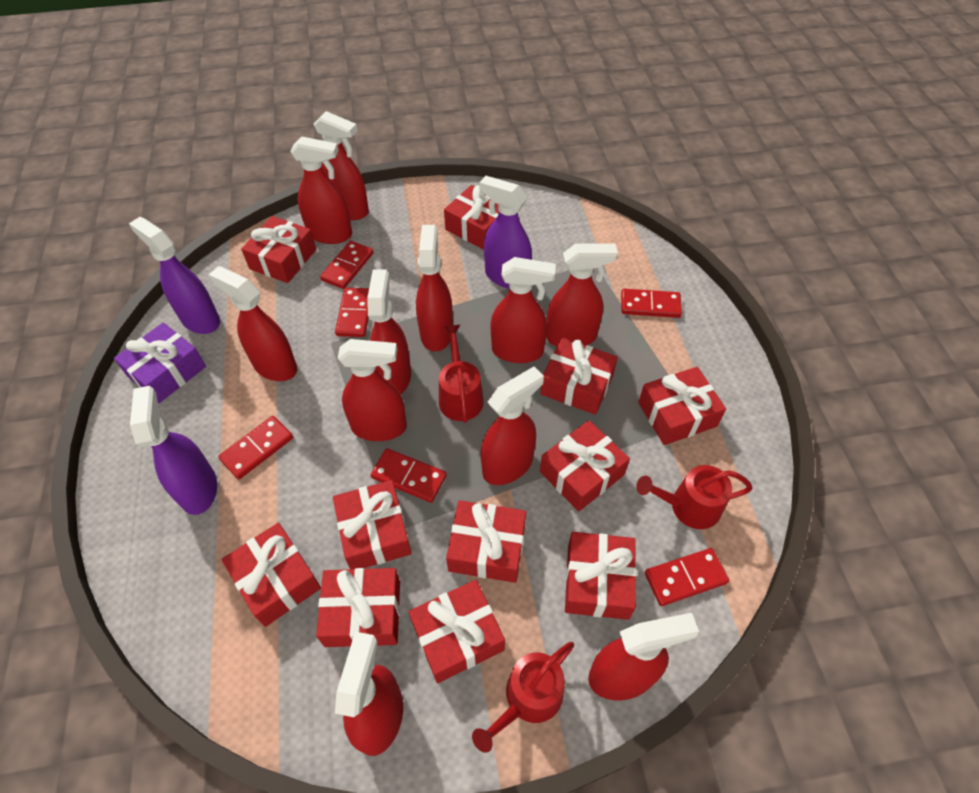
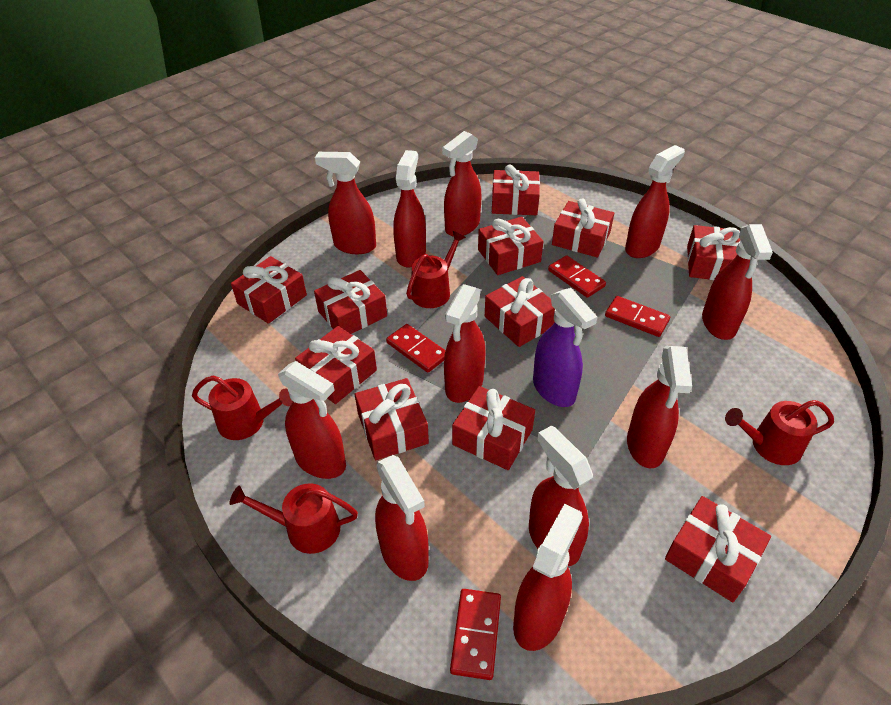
purple gift: [114,323,206,403] = 1 -> none = 0
purple spray bottle: [129,217,220,334] [130,386,217,515] [479,176,532,289] = 3 -> [533,288,597,407] = 1
red domino: [218,416,293,479] [320,241,373,289] [335,288,369,337] [371,448,447,503] [621,289,682,318] [645,548,729,606] = 6 -> [386,324,446,373] [450,589,501,680] [548,255,606,298] [605,296,670,337] = 4
red watering can: [439,325,484,423] [472,642,574,753] [636,465,753,529] = 3 -> [192,376,293,440] [229,483,358,554] [406,231,466,308] [725,400,834,465] = 4

